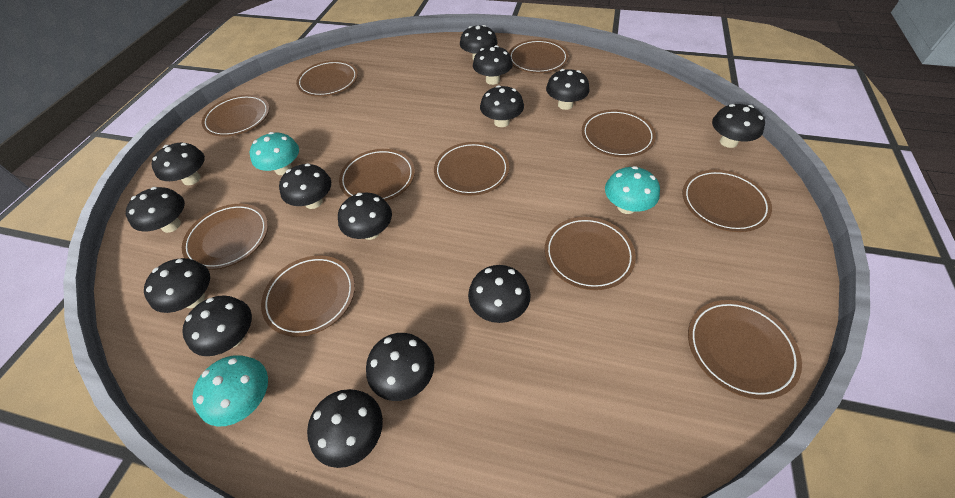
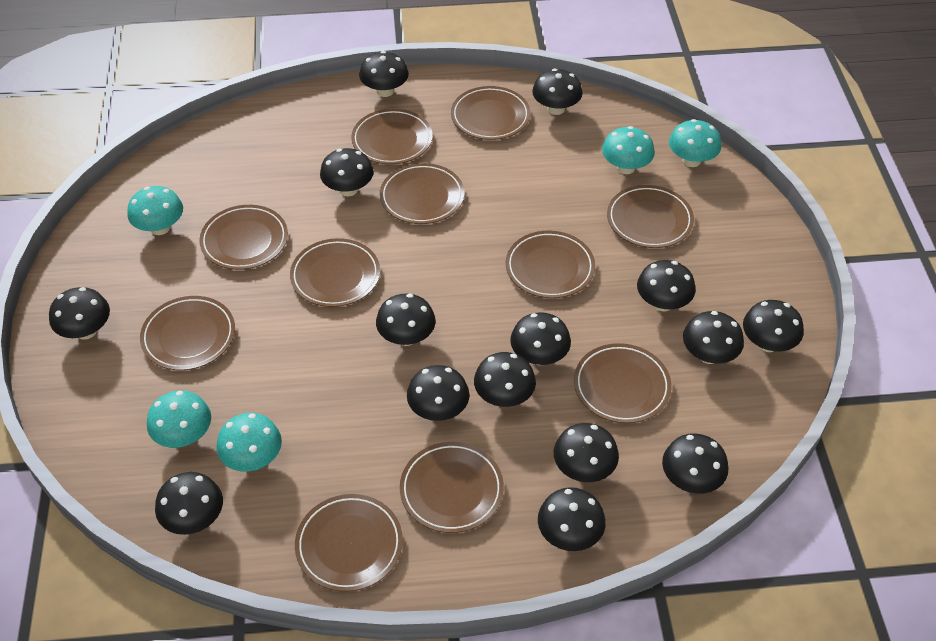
black mushroom: [126,187,185,233] [144,258,210,313] [151,143,205,185] [182,295,252,356] [279,163,331,209] [307,389,383,468] [338,193,392,240] [366,333,434,401] [460,25,497,61] [468,265,531,323] [473,45,513,85] [480,85,524,127] [546,69,590,110] [712,104,765,148] = 14 -> [49,287,110,340] [155,472,223,535] [320,148,373,196] [359,51,409,97] [376,294,436,346] [407,365,469,421] [474,352,536,407] [510,312,571,365] [532,68,583,115] [538,487,606,551] [554,423,619,482] [637,260,696,311] [662,433,728,494] [683,311,744,364] [743,300,804,352] = 15
turquoise mushroom: [192,355,268,426] [250,132,299,175] [605,166,660,214] = 3 -> [127,186,183,235] [147,390,211,448] [216,413,282,472] [602,126,655,174] [669,119,721,167] = 5

